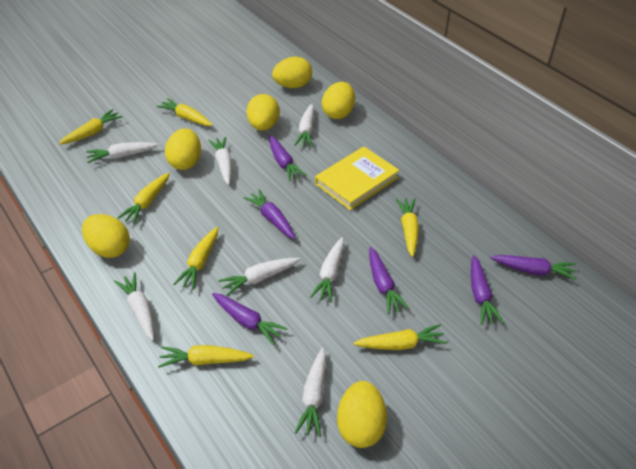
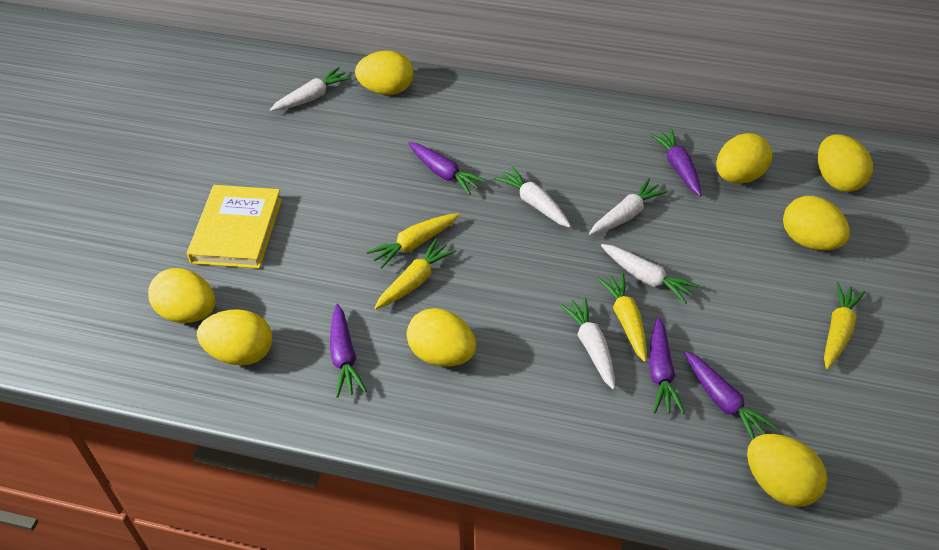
purple carrot: [212,293,288,345] [243,189,296,239] [269,135,306,181] [369,247,410,315] [471,255,504,325] [490,255,577,280] = 6 -> [330,304,367,398] [408,142,486,195] [649,317,685,414] [650,129,702,196] [685,351,778,440] = 5
white carrot: [86,142,159,163] [114,272,154,340] [208,137,232,185] [218,258,300,296] [294,104,314,147] [294,348,326,437] [310,237,344,302] = 7 -> [270,67,352,111] [494,166,571,227] [559,297,615,390] [589,178,668,235] [601,244,700,304] = 5
yellow carrot: [59,109,123,145] [117,173,170,224] [156,98,212,126] [158,345,254,368] [173,227,218,290] [353,324,447,350] [396,198,419,257] = 7 -> [367,213,459,269] [374,238,456,309] [597,272,647,362] [824,282,866,369] = 4
yellow egg: [82,214,130,258] [165,128,201,170] [247,94,280,130] [272,57,312,88] [322,82,355,119] [337,381,387,448] = 6 -> [148,268,215,323] [197,309,272,366] [355,51,414,95] [407,308,476,367] [716,133,772,184] [747,434,827,507] [783,196,850,250] [818,134,873,192] = 8

